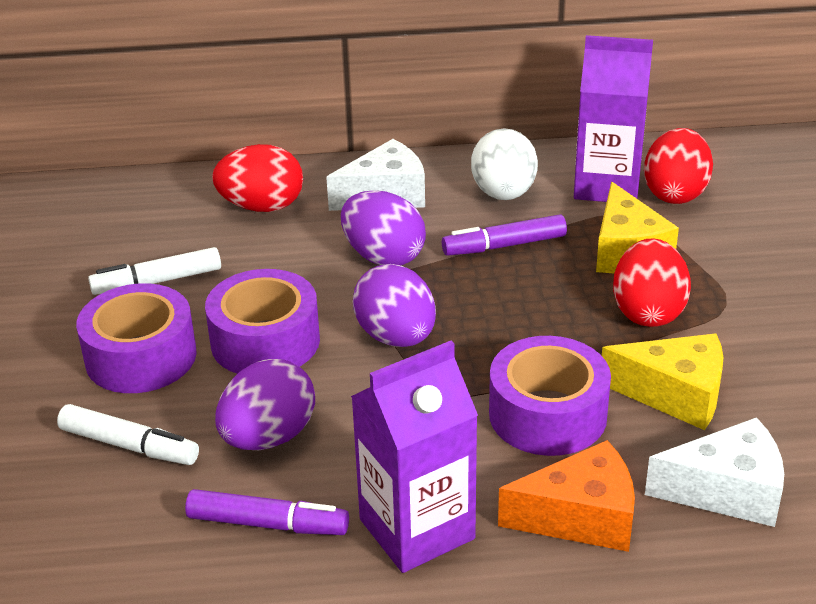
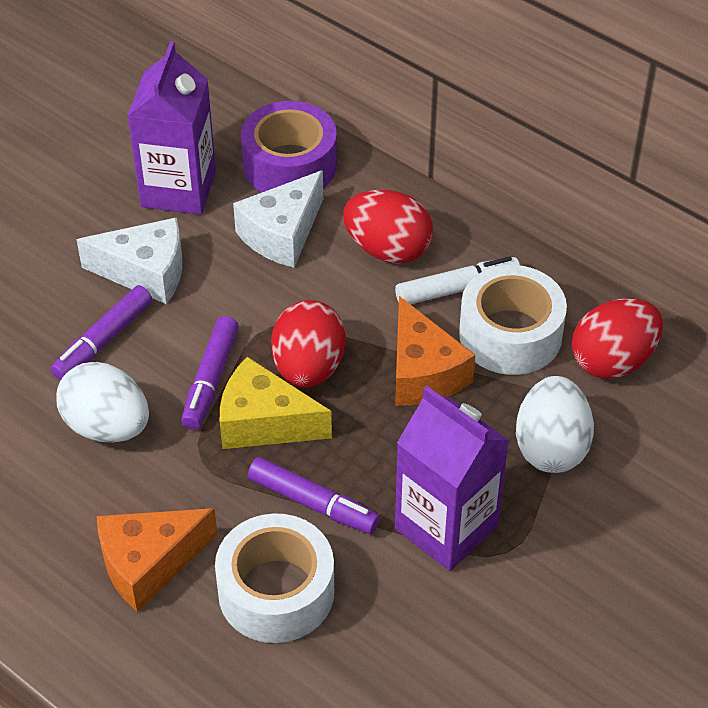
orange cheese: [498,440,635,552] = 1 -> [97,508,217,612] [395,296,475,406] = 2
purple egg: [215,359,315,450] [341,190,426,265] [353,264,436,347] = 3 -> none = 0
purple marker: [185,489,349,535] [442,214,567,256] = 2 -> [51,285,152,381] [181,316,239,430] [248,457,380,534] = 3
purple tape: [76,283,197,393] [205,269,320,374] [489,336,611,456] = 3 -> [241,101,337,192] = 1
white egg: [471,128,538,200] = 1 -> [56,362,149,443] [516,376,594,473] = 2
white marker: [57,404,199,465] [88,247,221,295] = 2 -> [395,256,520,304] = 1
white tape: none = 0 -> [215,513,334,643] [459,265,567,375] = 2
yellow cheese: [596,182,679,273] [602,334,723,430] = 2 -> [220,357,332,449] = 1

